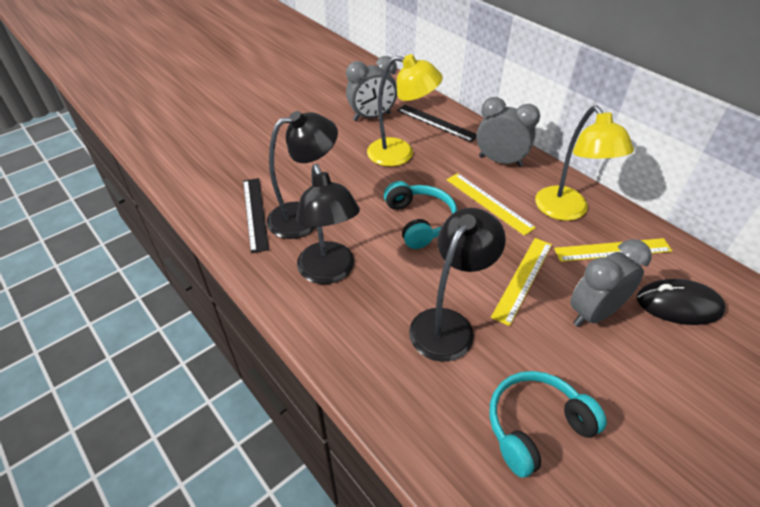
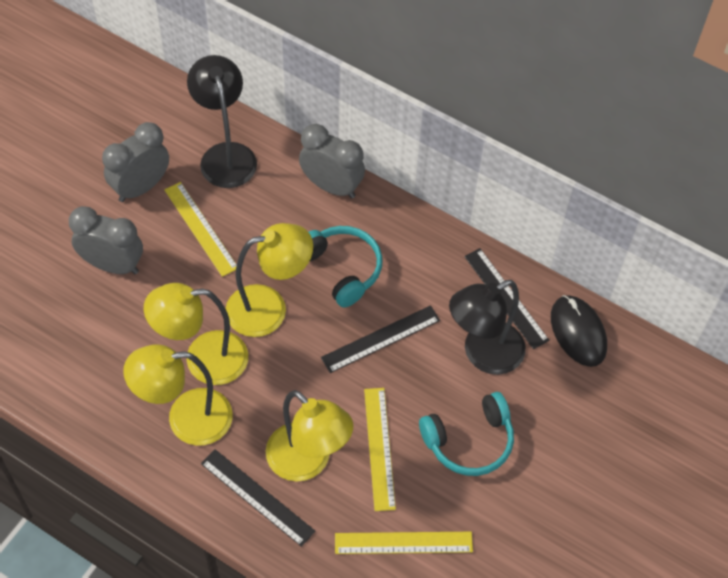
black lamp: [266,111,338,239] [296,164,360,284] [409,208,506,362] = 3 -> [187,55,257,188] [449,280,526,375] = 2
black ruler: [243,178,269,253] [397,105,477,142] = 2 -> [201,449,315,547] [321,305,440,373] [464,248,549,349] = 3
yellow lamp: [367,54,443,167] [535,105,634,221] = 2 -> [123,344,233,446] [144,283,248,385] [226,223,313,337] [266,390,353,481] = 4

